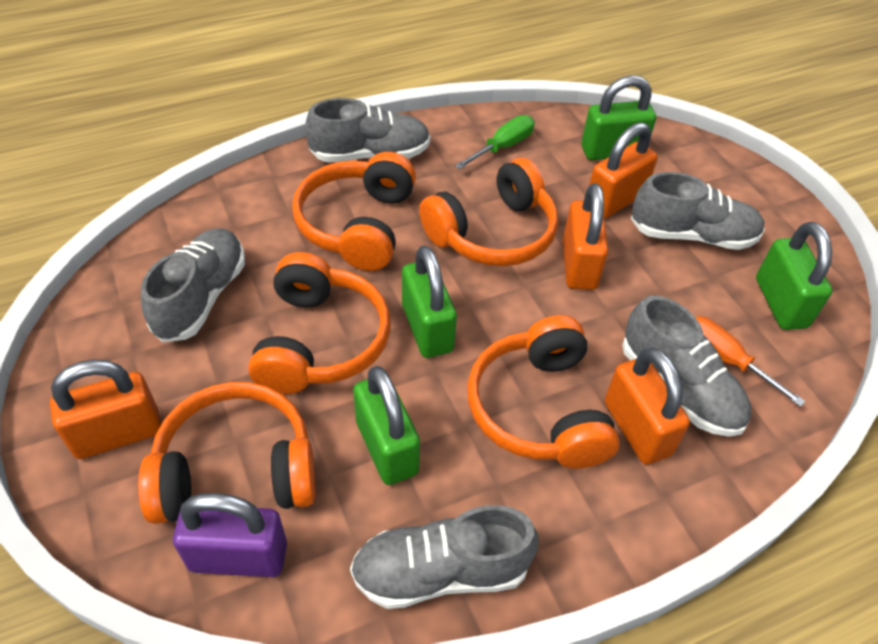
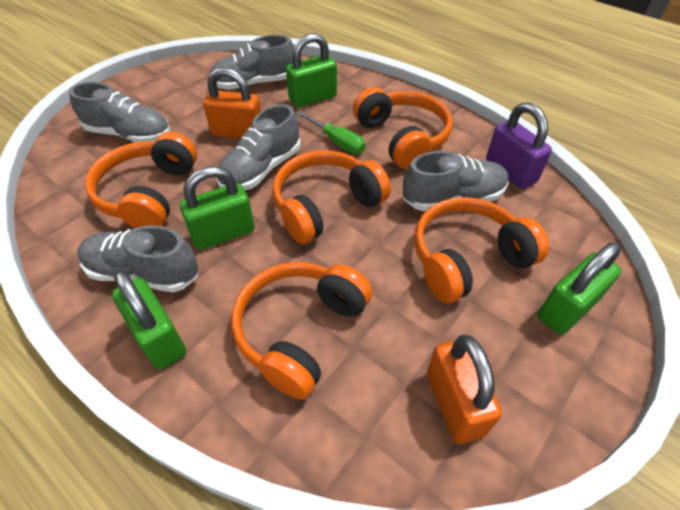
orange padlock: [50,359,161,459] [563,183,608,290] [589,122,658,219] [605,348,690,464] = 4 -> [203,67,261,139] [427,335,502,444] = 2
orange screwdriver: [695,316,806,407] = 1 -> none = 0

